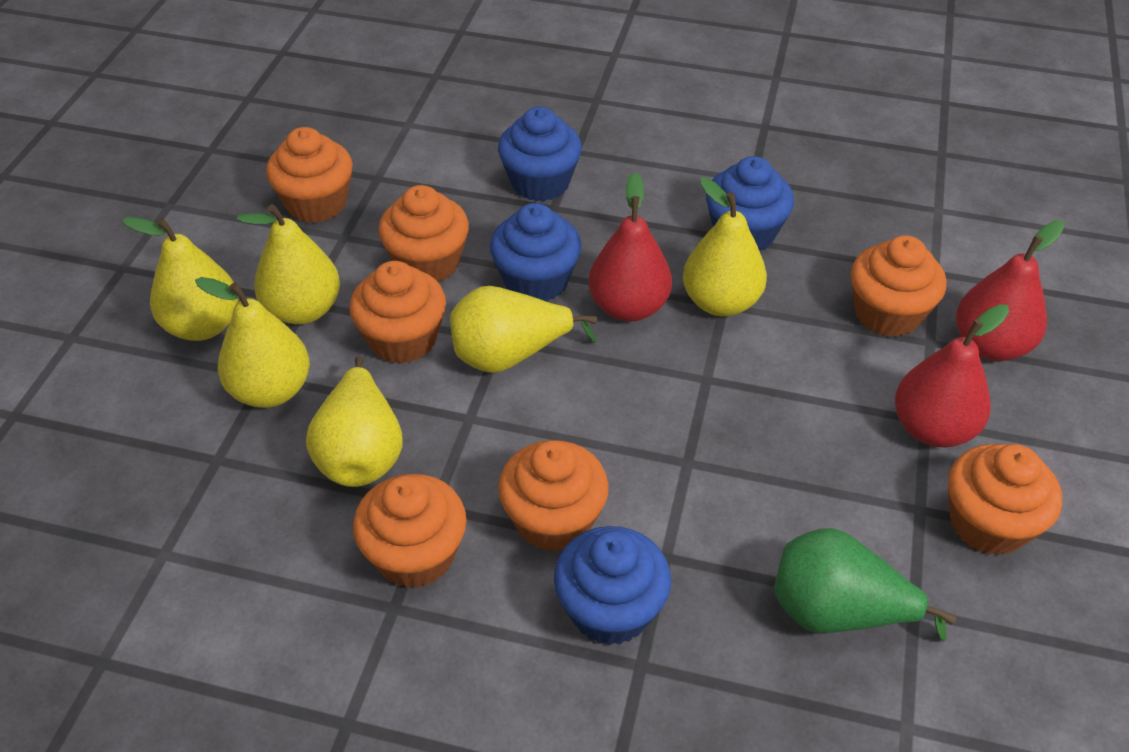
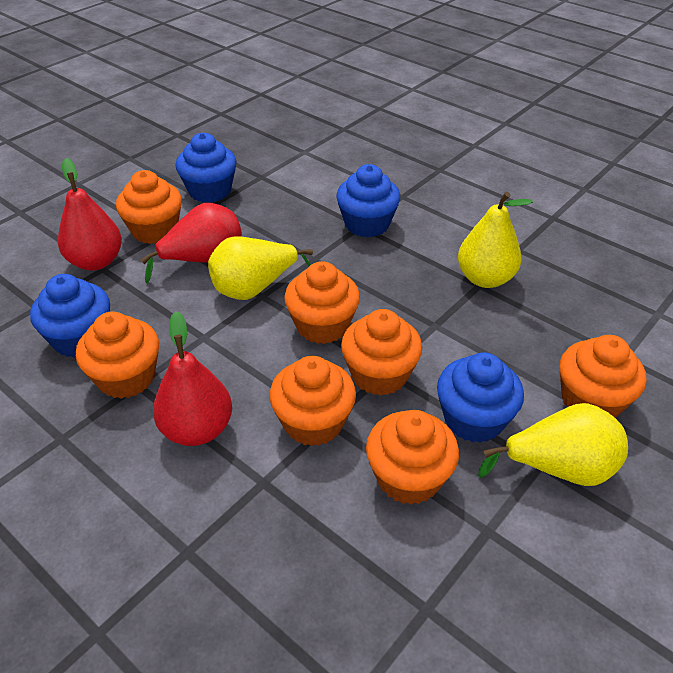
green pear: [774,528,956,641] = 1 -> none = 0
yellow pear: [122,217,238,341] [195,277,310,408] [237,204,340,325] [306,356,402,487] [450,286,597,373] [683,178,767,317] = 6 -> [208,236,313,300] [458,192,533,288] [478,403,628,486] = 3

